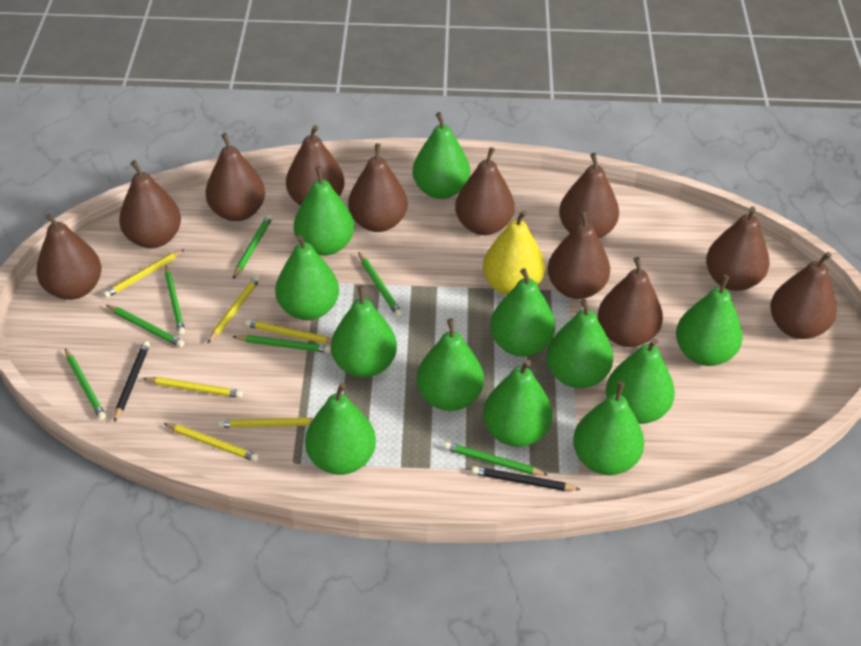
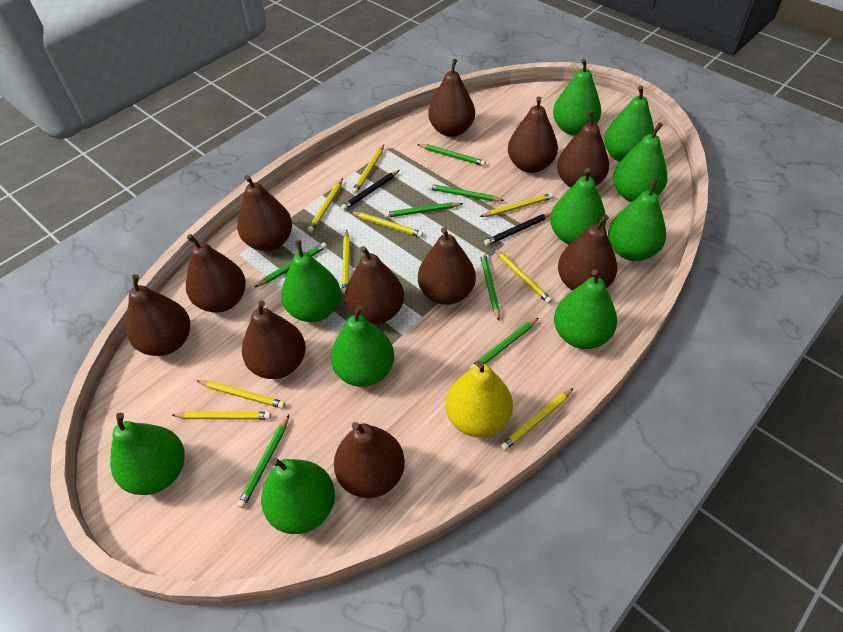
green pear: [275,235,339,320] [294,166,354,256] [305,383,376,475] [331,285,397,378] [413,112,470,199] [417,318,484,411] [483,360,552,447] [490,268,555,357] [547,299,614,388] [573,382,644,475] [606,338,675,424] [676,275,743,366] = 12 -> [110,413,185,495] [261,458,335,534] [281,240,341,322] [331,305,394,387] [550,168,606,245] [553,58,601,135] [554,269,617,349] [604,86,654,162] [608,178,666,261] [613,123,667,202] = 10
yellow pencil: [103,249,185,298] [142,377,243,398] [163,423,259,462] [207,276,260,344] [218,417,314,428] [245,319,332,344] = 6 -> [172,411,271,420] [197,380,285,409] [308,178,343,232] [342,229,349,294] [351,212,423,238] [352,145,384,194] [480,193,553,217] [494,248,552,304] [500,388,574,451] = 9

